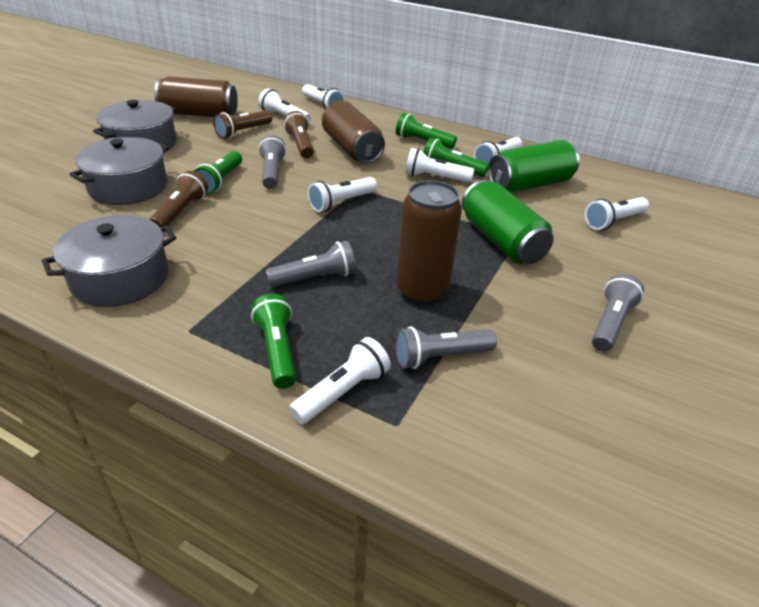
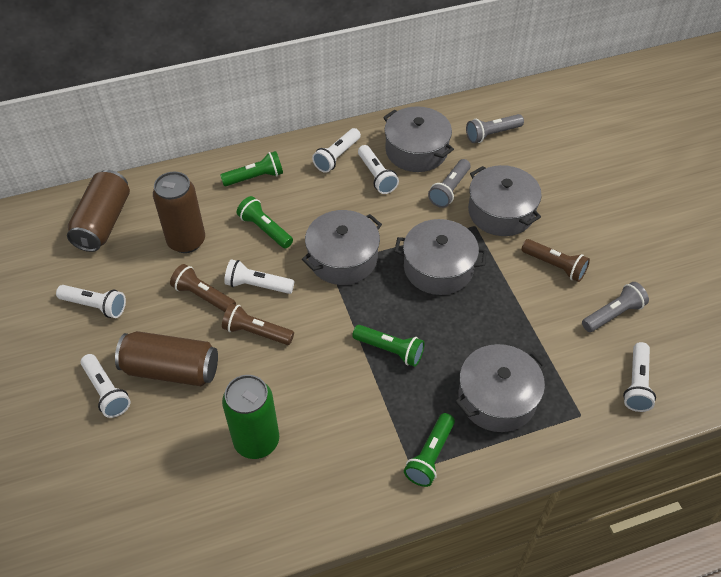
green can: [462,180,554,264] [488,140,580,193] = 2 -> [222,375,279,459] = 1
grey flashlight: [258,135,286,189] [265,241,356,287] [395,326,497,369] [592,274,644,352] = 4 -> [428,159,471,208] [466,114,524,143] [582,282,649,332] = 3
grey pot: [42,215,176,307] [69,137,169,205] [93,100,177,151] = 3 -> [302,210,382,285] [383,106,454,172] [394,219,487,295] [455,344,546,432] [468,165,542,236] = 5
white flashlight: [258,88,311,122] [289,337,391,424] [302,84,345,109] [308,177,377,212] [405,148,474,183] [474,137,522,164] [585,197,649,230] = 7 -> [56,285,126,318] [81,354,131,418] [224,259,294,294] [312,128,361,173] [358,145,399,194] [623,342,656,412] = 6

